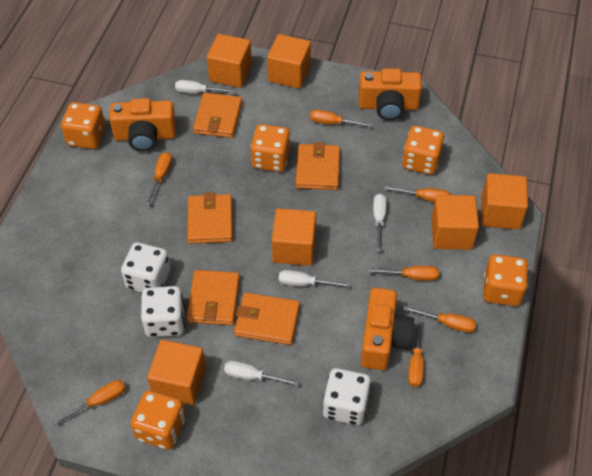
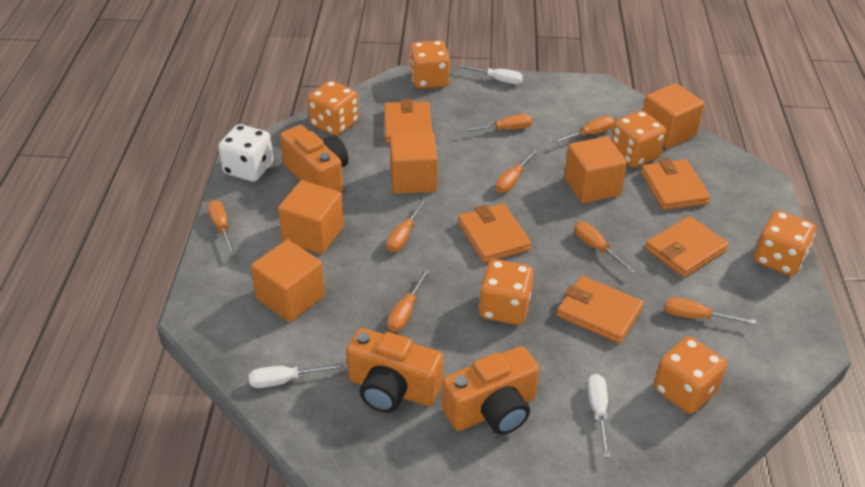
orange cube: [147,340,206,405] [207,34,252,88] [267,34,311,89] [272,208,316,266] [431,195,479,250] [481,173,528,230] = 6 -> [251,240,325,322] [278,180,344,254] [390,131,438,194] [564,136,627,203] [643,83,705,148] = 5
orange dice: [61,102,106,149] [131,390,186,450] [250,124,290,172] [402,126,444,175] [483,254,528,306] = 5 -> [308,81,359,136] [409,40,450,89] [479,259,534,325] [612,111,666,167] [654,337,727,414] [754,211,816,276] = 6
orange screwdriver: [52,380,126,425] [145,152,172,205] [310,109,373,127] [367,266,439,281] [384,186,451,202] [403,306,476,333] [408,319,424,387] = 7 -> [208,200,236,256] [386,198,427,252] [387,269,430,332] [462,114,532,132] [495,149,539,193] [553,116,615,144] [574,222,636,274] [665,297,756,324] = 8
white dice: [121,242,171,293] [141,286,185,337] [323,368,371,425] = 3 -> [218,124,273,182] = 1
white screwdriver: [175,80,236,93] [224,361,299,386] [279,270,350,287] [373,194,386,252] = 4 -> [249,363,344,388] [457,64,523,84] [587,374,610,458] = 3

